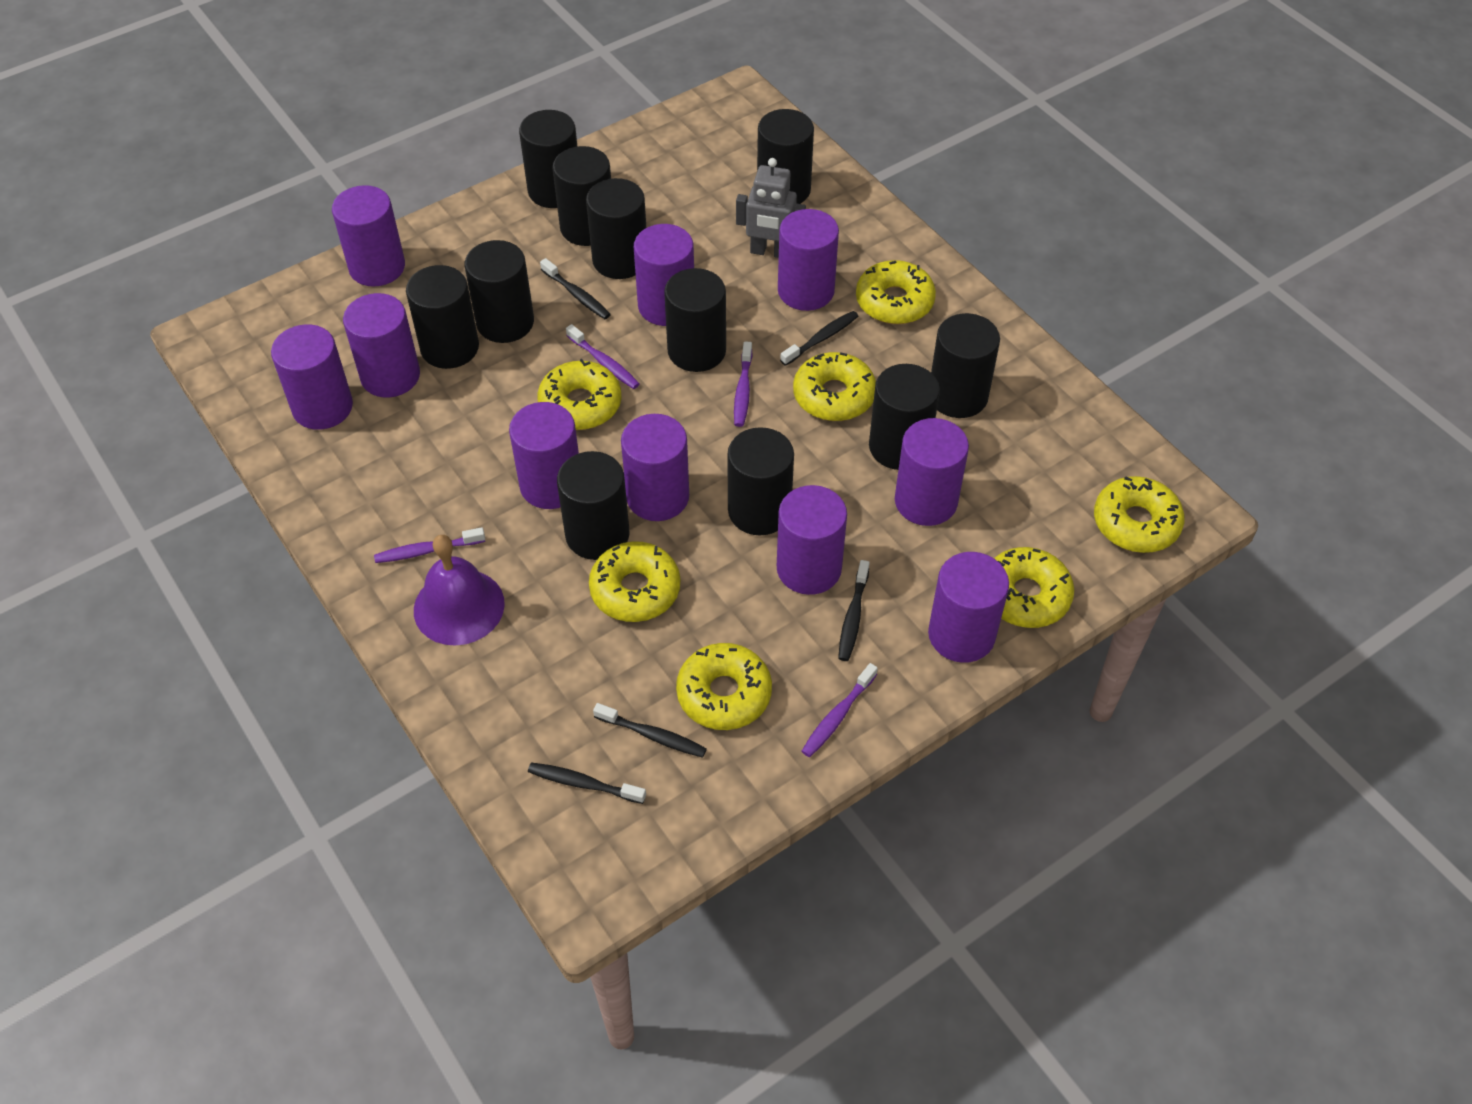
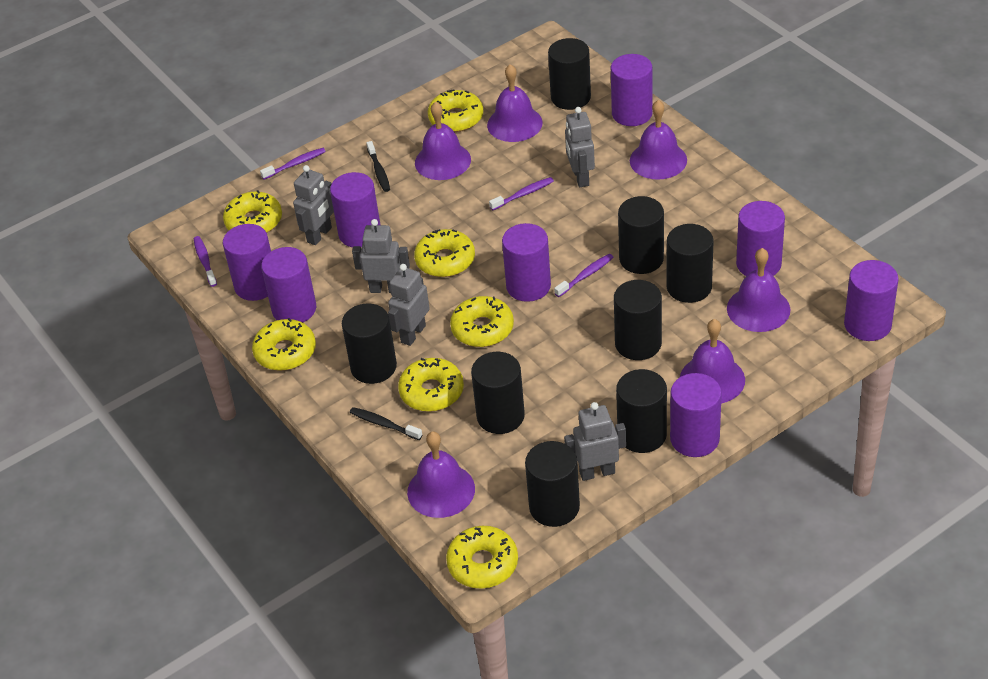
black cylinder: [406,265,479,369] [465,240,534,343] [519,110,577,208] [552,146,611,246] [557,451,630,560] [586,178,646,279] [664,268,726,372] [727,427,794,536] [757,109,814,204] [869,364,940,470] [931,313,1000,418] = 11 -> [342,304,397,384] [471,352,525,434] [525,441,580,527] [548,38,591,110] [614,280,662,360] [616,369,667,453] [618,196,664,274] [666,224,714,303] = 8
black toothbrush: [528,762,646,804] [540,258,611,319] [593,703,707,758] [780,311,858,366] [838,560,870,661] = 5 -> [350,407,422,440] [367,141,390,192] = 2
grey robot: [736,158,806,258] = 1 -> [293,165,334,245] [352,219,410,293] [388,264,430,346] [564,402,626,481] [565,107,595,187] = 5
purple bell: [414,535,505,646] = 1 -> [407,431,475,518] [415,102,471,180] [487,64,543,142] [630,100,687,180] [680,319,745,404] [727,248,790,332] = 6
purple cylinder: [271,324,353,430] [332,185,405,287] [343,293,420,398] [509,402,579,509] [621,414,689,521] [634,224,694,326] [777,485,847,595] [778,209,839,311] [895,418,969,526] [928,552,1009,663] = 10 -> [223,224,271,301] [261,247,316,323] [330,172,380,248] [502,223,551,302] [611,54,653,126] [670,373,722,457] [736,201,785,276] [844,260,899,341] = 8

